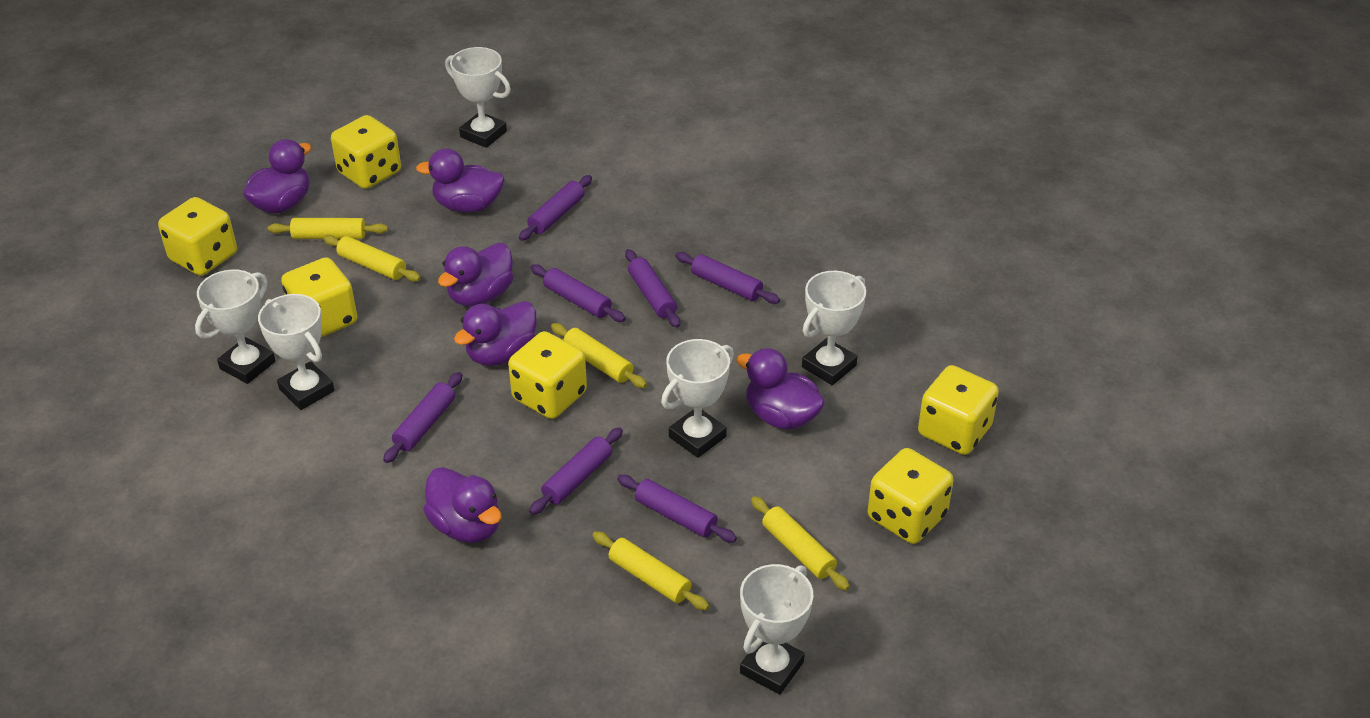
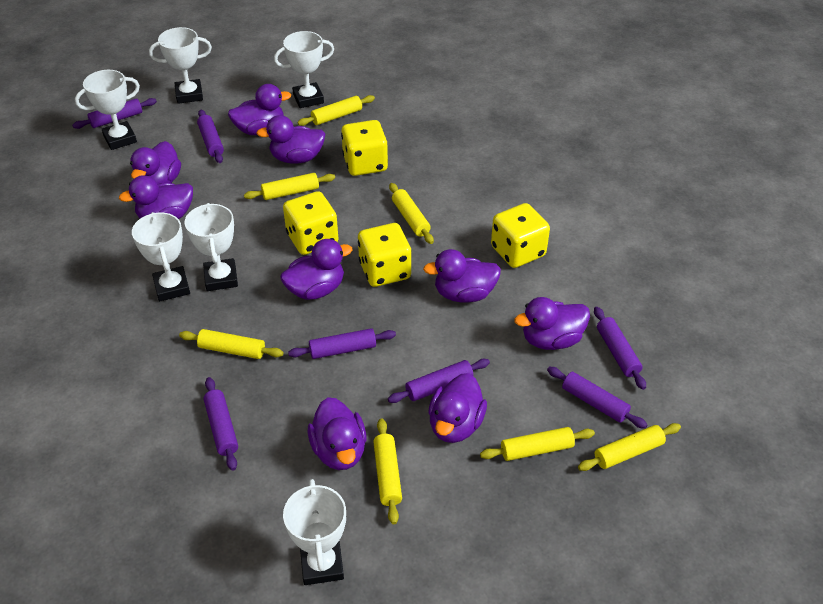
purple duck: [243,139,311,214] [416,148,505,213] [423,467,501,543] [438,243,514,306] [454,301,537,366] [736,348,825,430] = 6 -> [119,175,193,219] [130,141,181,184] [228,84,291,135] [257,115,325,164] [280,239,353,300] [308,397,366,470] [423,249,501,303] [428,373,487,443] [514,297,590,350] = 9
yellow dice: [158,197,237,276] [281,257,357,337] [331,115,401,189] [508,331,587,419] [868,448,954,544] [918,365,999,455] = 6 -> [283,191,338,255] [341,120,388,176] [358,223,411,287] [491,203,550,268] = 4
yellow rolling pin: [268,218,388,239] [323,235,421,282] [551,323,647,388] [592,531,709,610] [751,496,850,591] = 5 -> [179,329,284,359] [244,173,335,200] [297,95,375,126] [373,418,402,524] [389,183,434,244] [480,427,595,461] [578,423,681,471] = 7

